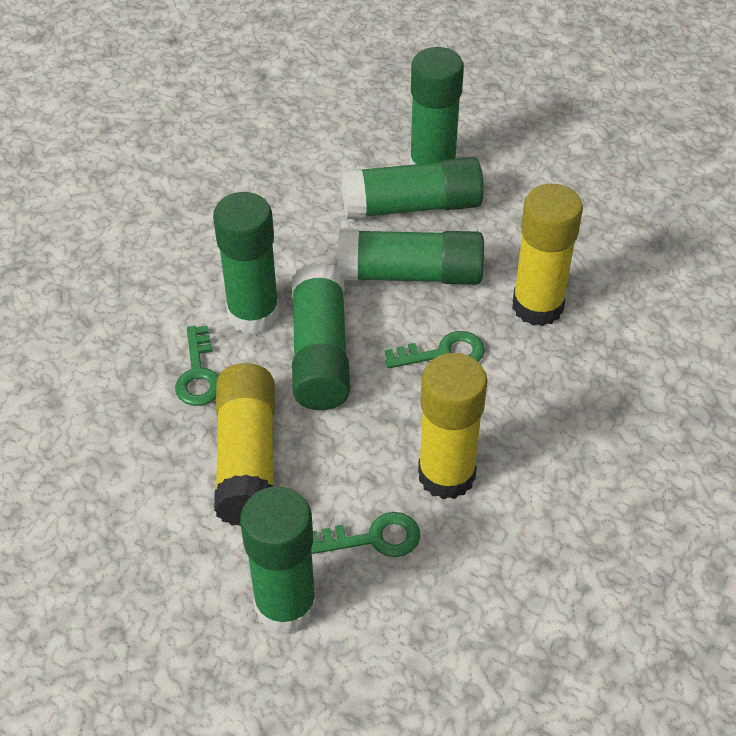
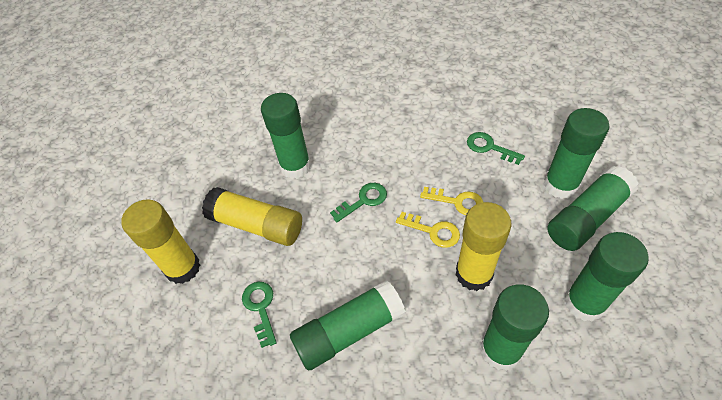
yellow key: none = 0 -> [396,212,460,248] [420,187,483,215] = 2

